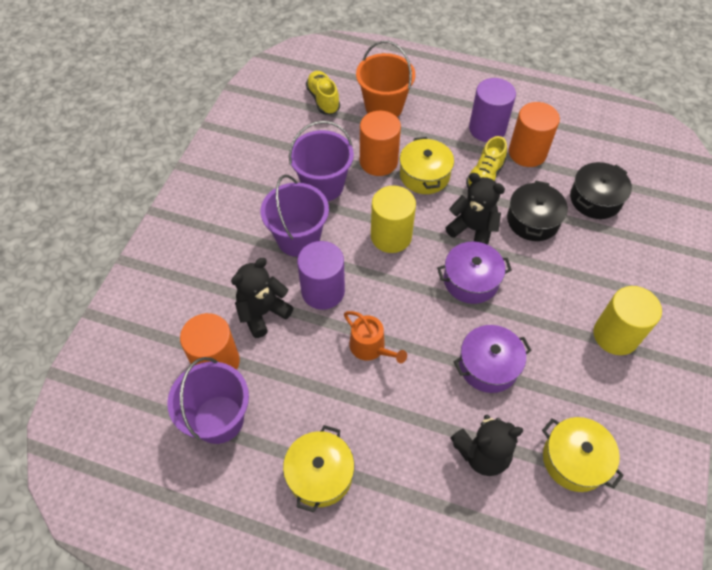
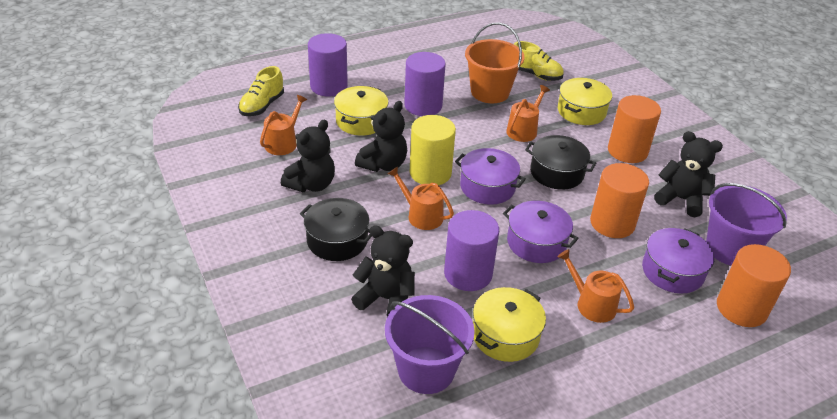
black teddy bear: [231,258,294,338] [445,173,505,245] [451,415,523,476] = 3 -> [281,120,335,192] [351,225,415,317] [355,101,407,172] [654,131,723,217] = 4
orange watering can: [344,311,407,363] = 1 -> [260,95,307,155] [388,167,454,230] [506,85,550,142] [557,249,634,323] = 4
purple bucket: [167,357,249,444] [261,175,329,257] [289,121,354,201] = 3 -> [385,295,475,394] [706,183,787,266] = 2
purple cylinder: [297,241,345,310] [469,78,516,142] = 2 -> [308,33,348,97] [404,52,446,116] [444,210,499,291] = 3
purple pot: [437,242,512,304] [454,325,532,393] = 2 -> [455,148,526,205] [503,201,578,263] [642,228,715,294] = 3
yellow cylinder: [371,186,416,253] [593,286,662,355] = 2 -> [410,115,456,185] = 1

